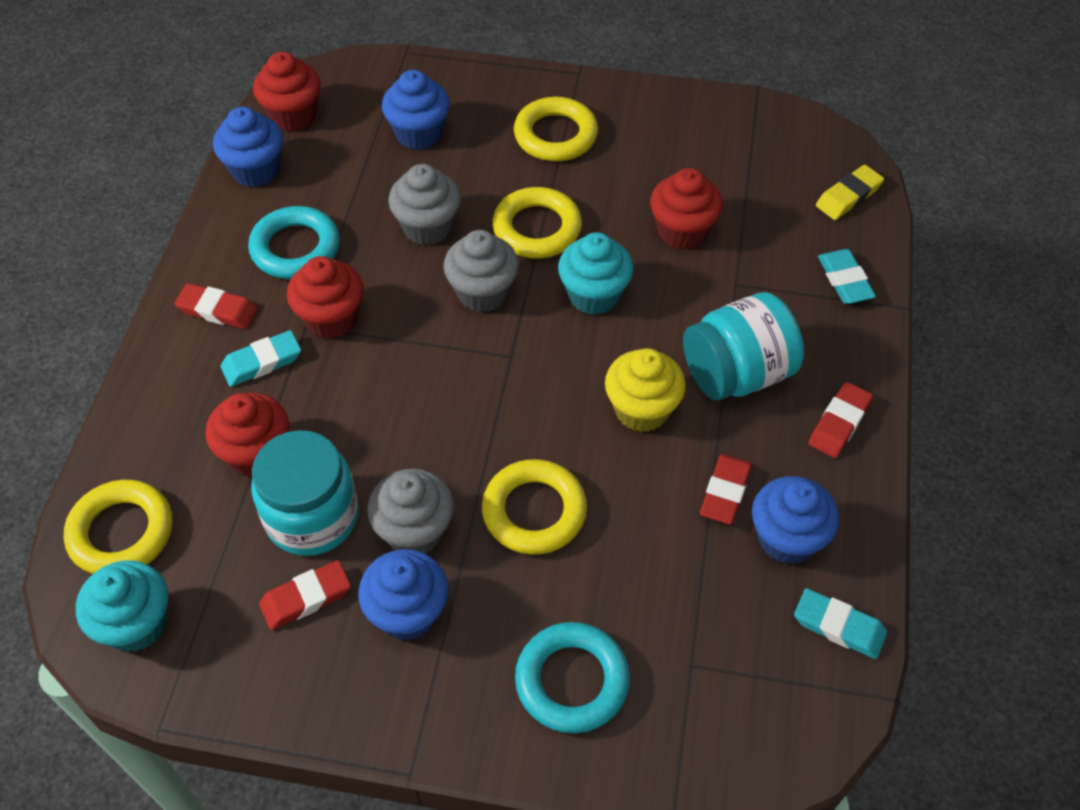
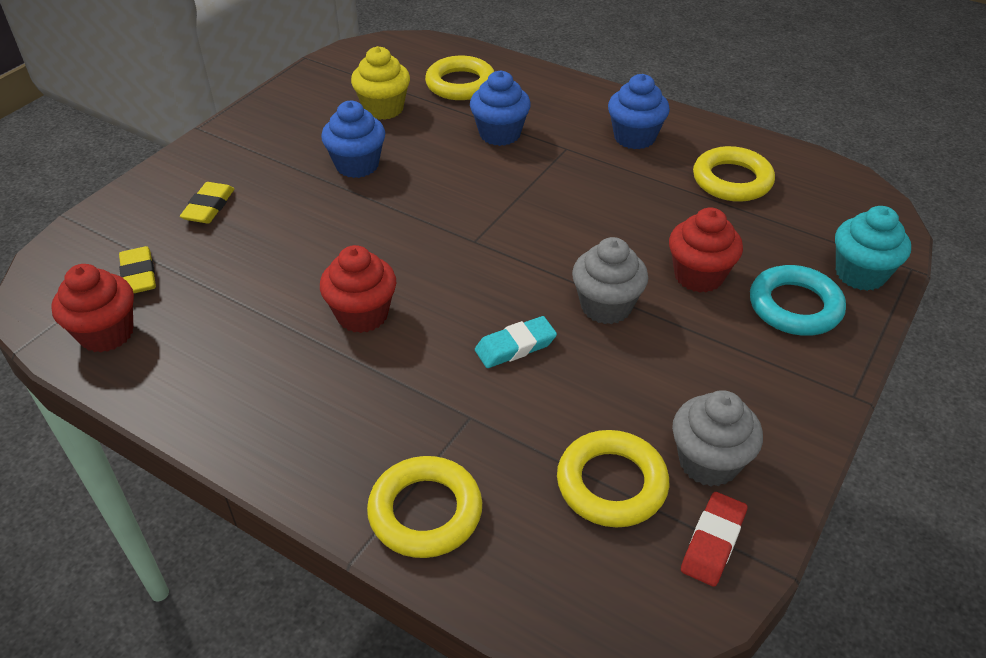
blue cupcake: [213,107,283,187] [358,549,449,640] [382,70,450,150] [752,476,839,564] = 4 -> [321,101,385,178] [470,71,531,146] [608,74,670,149] = 3
grey cupcake: [368,469,454,554] [389,164,461,245] [443,230,519,313] = 3 -> [572,237,648,324] [672,390,763,486] = 2
red cupcake: [206,393,289,477] [253,52,321,131] [287,256,364,339] [650,168,723,250] = 4 -> [51,264,134,352] [320,245,396,333] [669,207,743,293] = 3
red eraser: [175,283,258,329] [259,560,351,630] [700,454,752,525] [808,382,873,458] = 4 -> [681,492,747,587] = 1
turquoise cupcake: [76,560,168,652] [558,232,634,315] = 2 -> [835,206,911,291] = 1
turquoise eraser: [221,330,301,387] [794,588,887,659] [818,249,876,304] = 3 -> [475,316,557,368] = 1
turquoise jar: [251,430,358,556] [683,292,804,401] = 2 -> none = 0
turquoise ring: [248,206,340,279] [515,622,630,734] = 2 -> [750,265,846,336] = 1
yellow eraser: [816,165,884,220] = 1 -> [119,246,156,294] [180,182,234,224] = 2

